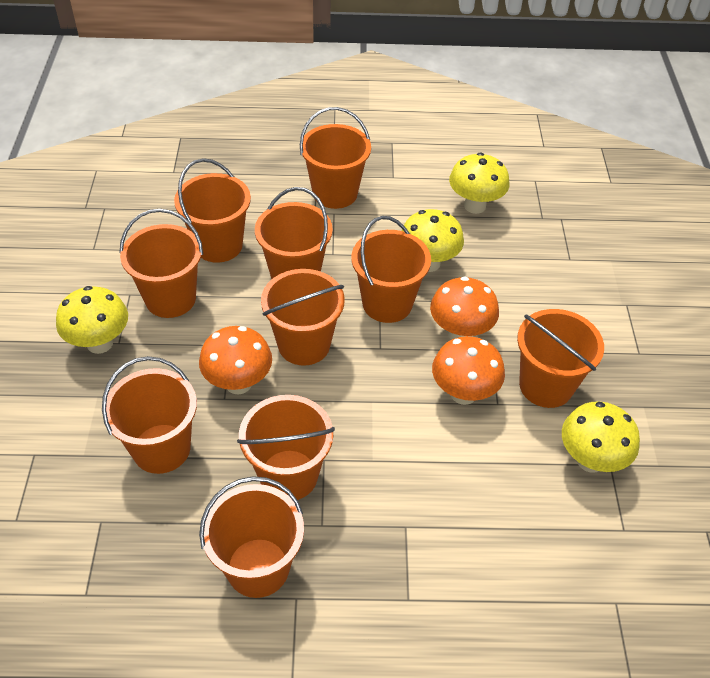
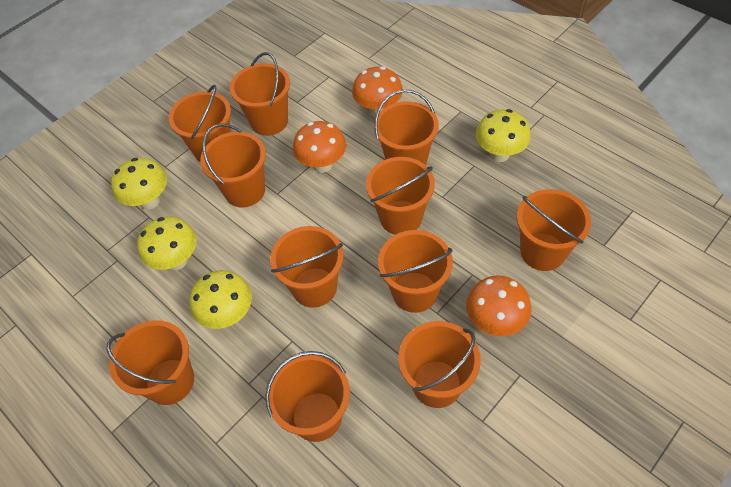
orange bucket: [102,356,197,474] [119,209,203,318] [174,158,251,263] [199,476,304,598] [237,395,335,500] [255,187,333,279] [261,269,345,366] [300,107,371,209] [351,216,431,323] [517,309,604,408] = 10 -> [106,320,194,405] [169,85,231,162] [200,124,266,208] [230,52,290,136] [265,351,350,442] [270,226,344,308] [366,157,435,235] [374,89,439,165] [378,230,453,313] [399,321,481,408] [517,189,591,271] = 11

